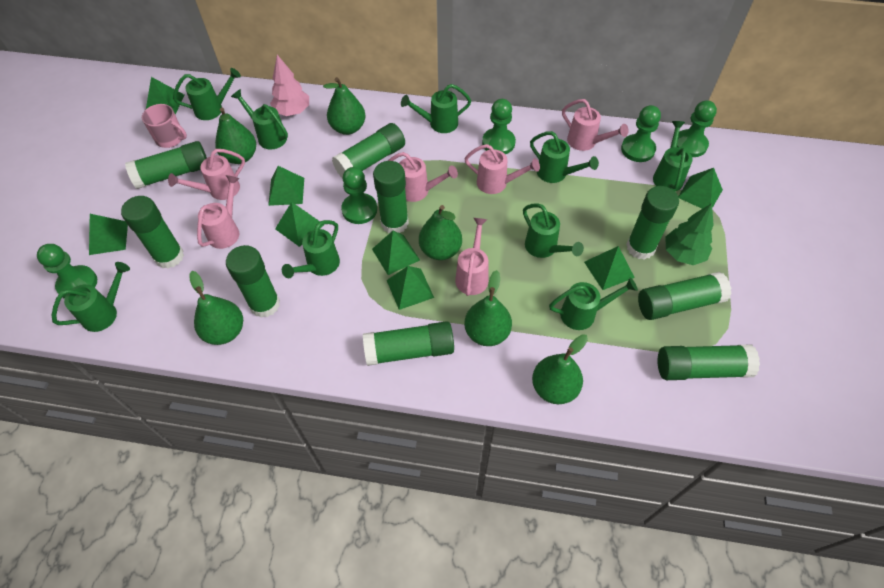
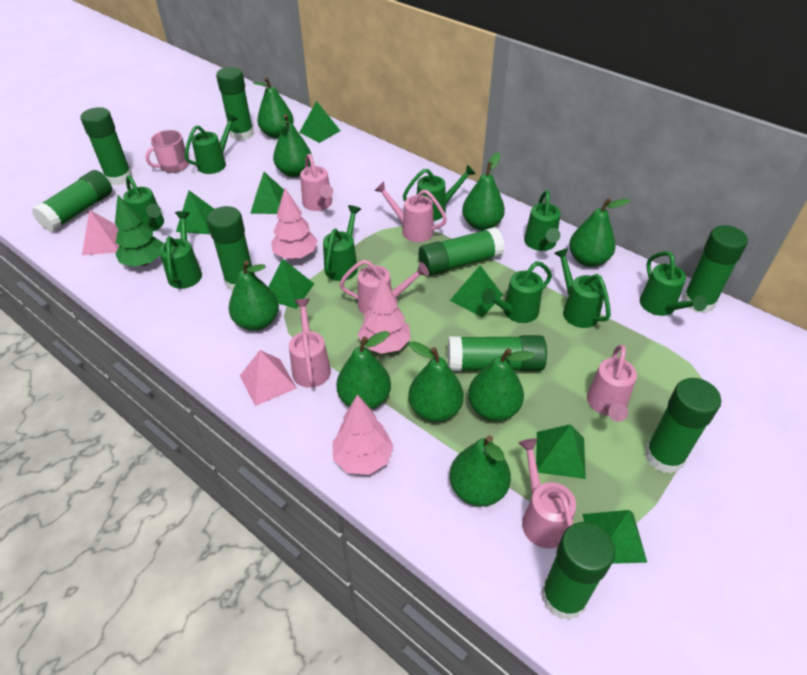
green pawn: [37,244,97,299] [341,167,377,224] [482,99,516,154] [621,105,661,162] [677,100,717,157] = 5 -> none = 0
green pear: [189,271,243,345] [215,108,256,164] [323,77,366,135] [419,205,462,260] [464,270,512,346] [532,334,588,404] = 6 -> [229,260,279,331] [253,77,294,139] [273,114,312,177] [336,331,391,410] [408,341,464,422] [449,435,511,507] [462,152,505,231] [468,348,535,421] [569,198,631,267] = 9
green pyramid: [89,214,128,255] [146,77,184,115] [268,166,304,206] [275,202,324,247] [372,231,420,275] [387,266,434,310] [584,246,635,290] [678,168,723,209] = 8 -> [176,191,214,234] [250,172,284,214] [268,259,314,309] [299,101,340,143] [450,266,503,317] [536,424,586,479] [582,510,647,564] = 7
pink pyramid: none = 0 -> [82,210,120,255] [240,350,297,406] = 2
pink tree: [270,55,309,116] = 1 -> [271,188,318,259] [333,394,393,475] [358,277,411,354] = 3

